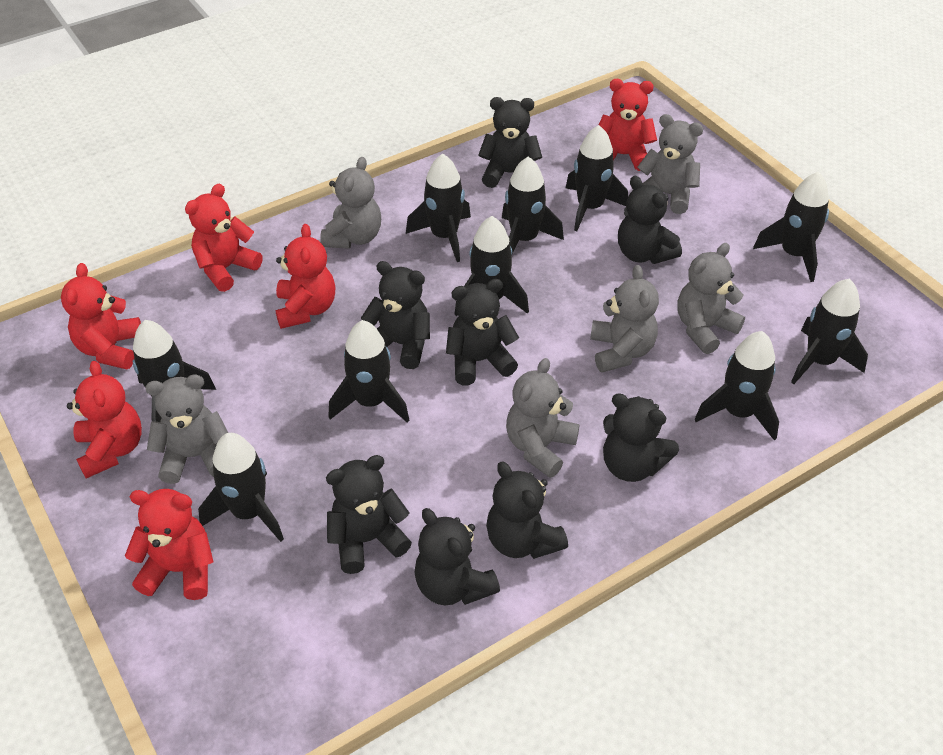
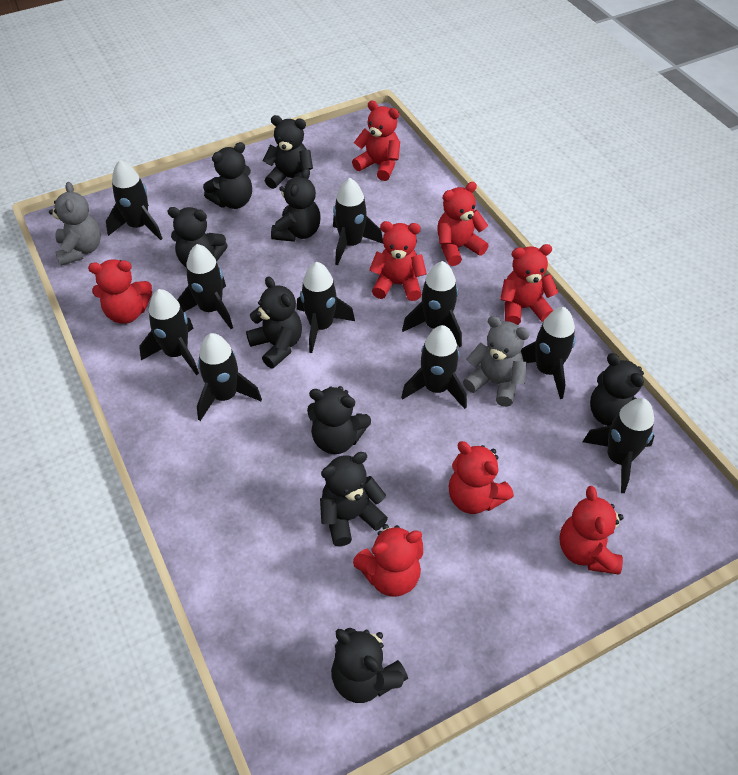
black teddy bear: [326,455,412,574] [361,261,430,369] [414,508,500,605] [446,279,519,385] [478,97,542,188] [486,461,568,559] [603,393,679,482] [618,176,682,264] = 8 -> [167,207,228,267] [203,142,252,209] [246,276,302,368] [263,115,313,189] [271,168,320,242] [307,386,371,454] [320,452,388,547] [331,628,408,703] [590,353,644,426] = 9
grey teddy bear: [145,374,228,484] [320,157,381,249] [506,358,580,478] [590,265,659,373] [637,114,703,214] [678,243,745,354] = 6 -> [49,182,101,266] [463,316,530,407] = 2
red teddy bear: [61,263,141,370] [67,361,142,478] [125,489,214,600] [185,184,263,292] [276,224,335,329] [599,79,657,171] = 6 -> [88,259,152,324] [352,101,400,181] [353,524,423,597] [369,221,427,301] [437,182,488,266] [448,441,514,514] [500,244,558,325] [559,486,624,574] = 8

